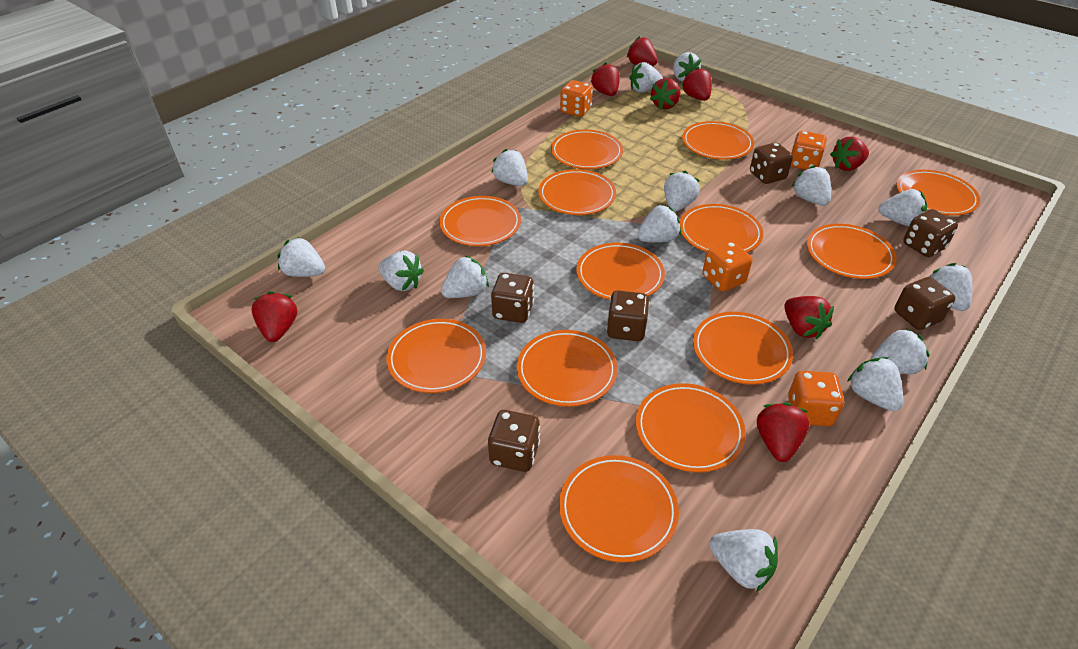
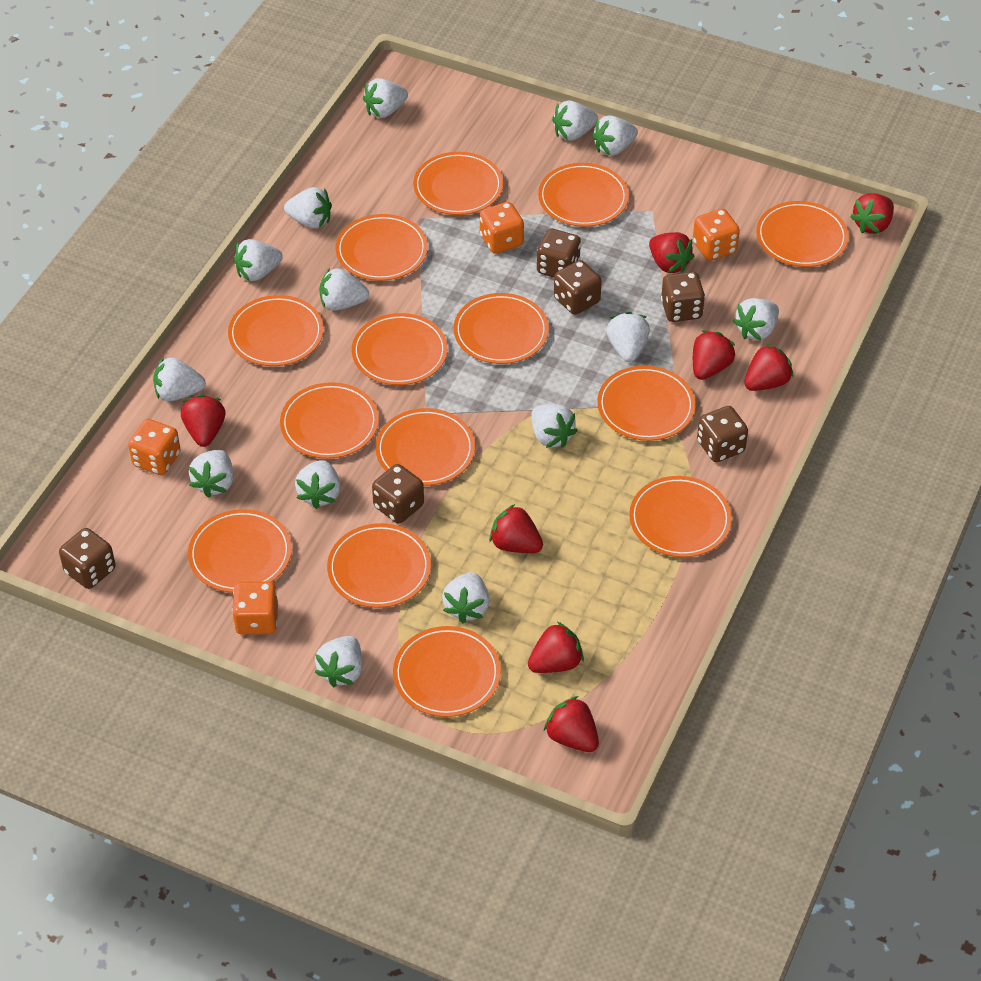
orange plate: [386,319,486,393] [439,196,521,246] [517,330,617,407] [538,169,616,215] [551,130,623,169] [559,455,679,563] [576,243,665,300] [636,383,746,473] [680,204,763,253] [682,121,754,160] [693,312,793,385] [807,224,896,279] [896,170,980,216] = 13 -> [188,509,292,593] [228,295,324,366] [280,382,379,459] [327,523,431,608] [336,214,428,281] [352,313,448,385] [376,408,475,486] [393,626,501,717] [413,152,503,215] [454,293,549,364] [538,163,629,227] [597,366,696,441] [629,476,732,557] [756,201,849,267] = 14

